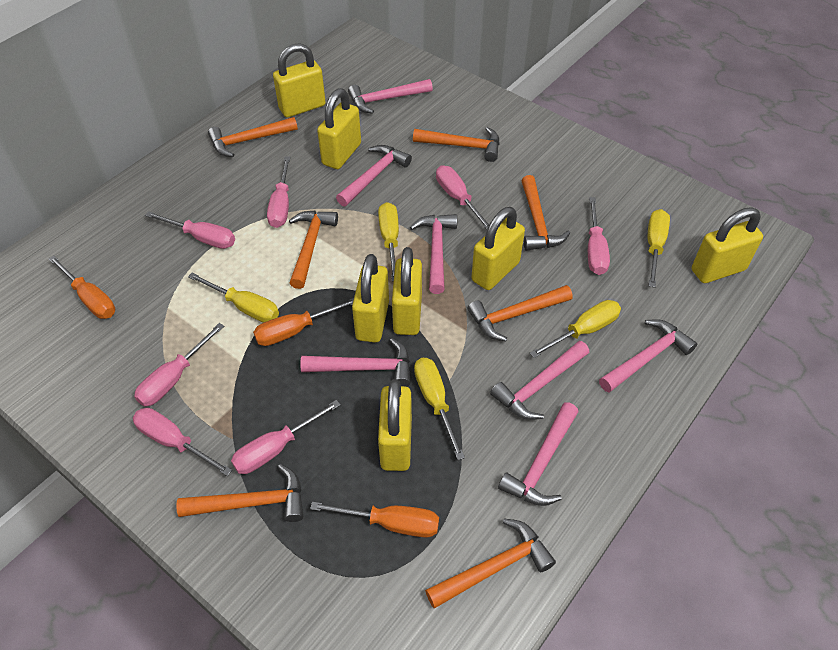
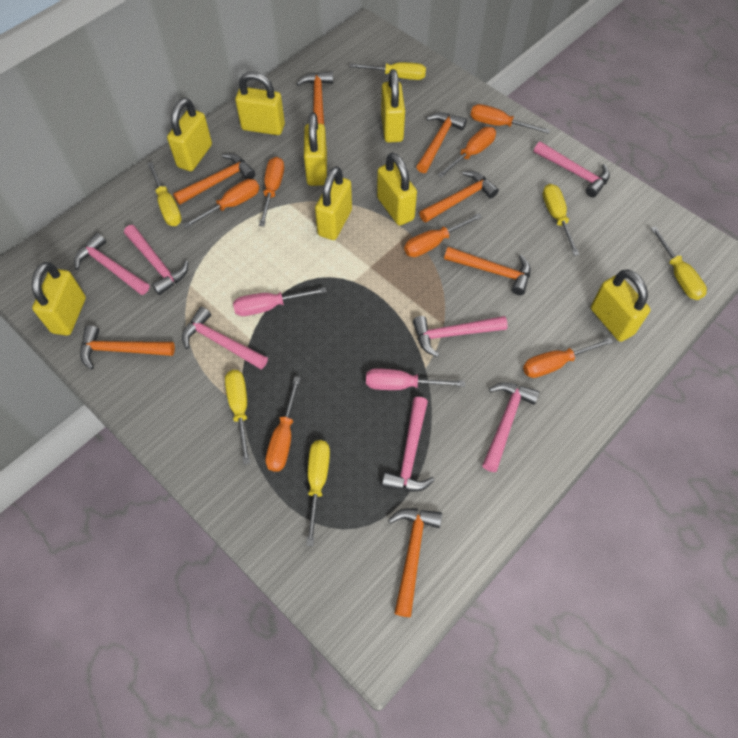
orange screwdriver: [49,255,115,319] [253,298,354,346] [310,502,439,538] = 3 -> [183,179,259,228] [259,157,284,226] [265,376,300,472] [404,213,482,257] [437,127,496,178] [470,104,550,134] [523,338,614,378] = 7
pink screwdriver: [133,408,232,476] [134,323,224,406] [145,211,235,249] [231,400,340,474] [267,156,290,228] [436,166,490,230] [588,197,610,275] = 7 -> [233,287,326,316] [366,369,465,390] = 2
yellow padlock: [273,43,326,117] [317,88,361,169] [352,254,389,343] [378,379,412,471] [392,247,422,335] [471,207,525,290] [692,207,763,283] = 7 -> [32,262,86,336] [167,98,212,171] [235,72,285,135] [304,112,327,186] [315,167,352,240] [377,153,417,226] [381,69,405,143] [591,269,651,342] = 8
yellow screwdriver: [188,273,279,323] [378,202,399,282] [414,358,465,460] [530,300,621,358] [648,209,670,288] = 5 -> [147,162,182,226] [225,370,250,464] [306,440,330,546] [349,62,426,80] [543,184,580,256] [651,226,707,300] = 6

